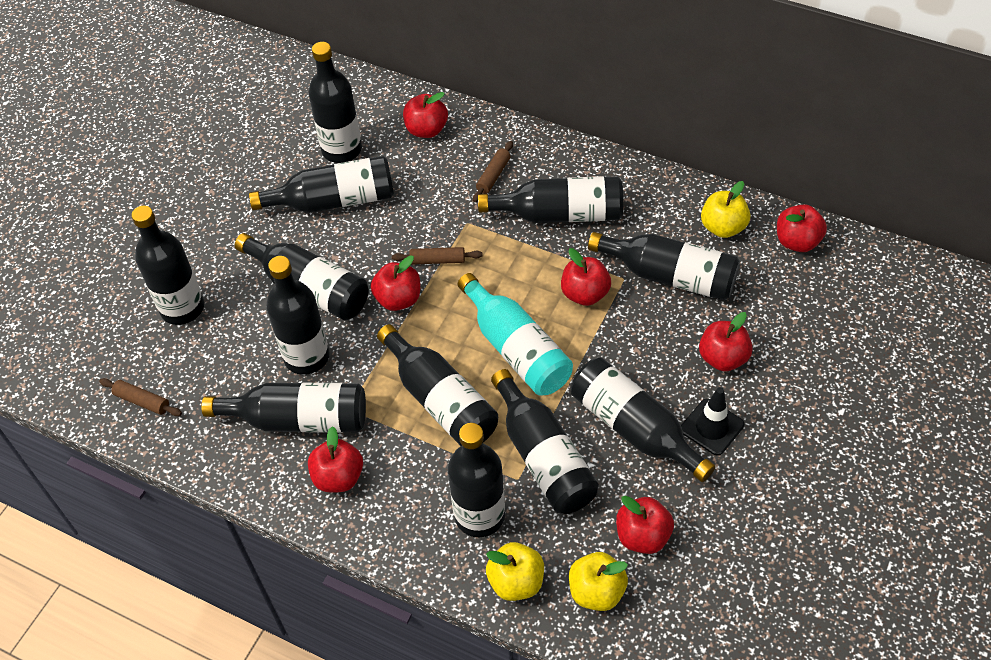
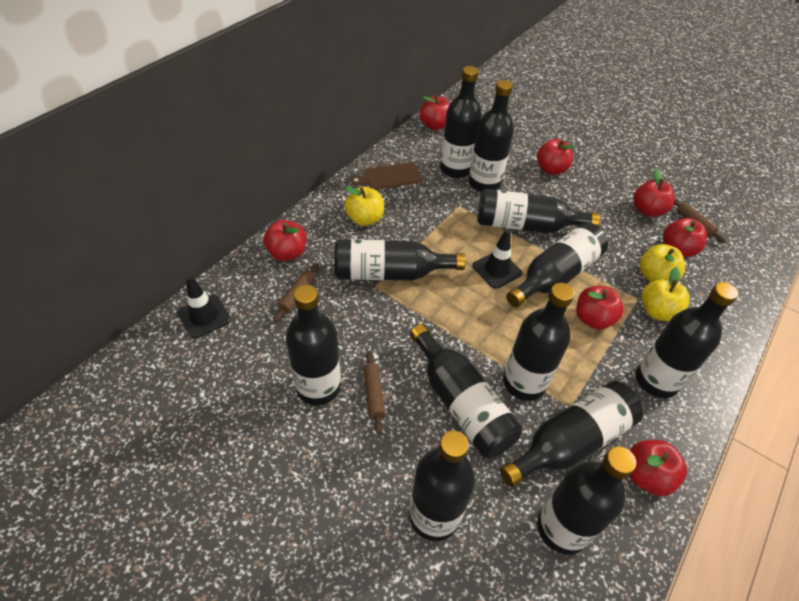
black traffic cone: [681,387,744,456] = 1 -> [177,275,231,339] [473,229,522,289] = 2
brown cutting board: none = 0 -> [351,162,422,190] = 1
turquoise bottle: [458,273,573,396] = 1 -> none = 0

